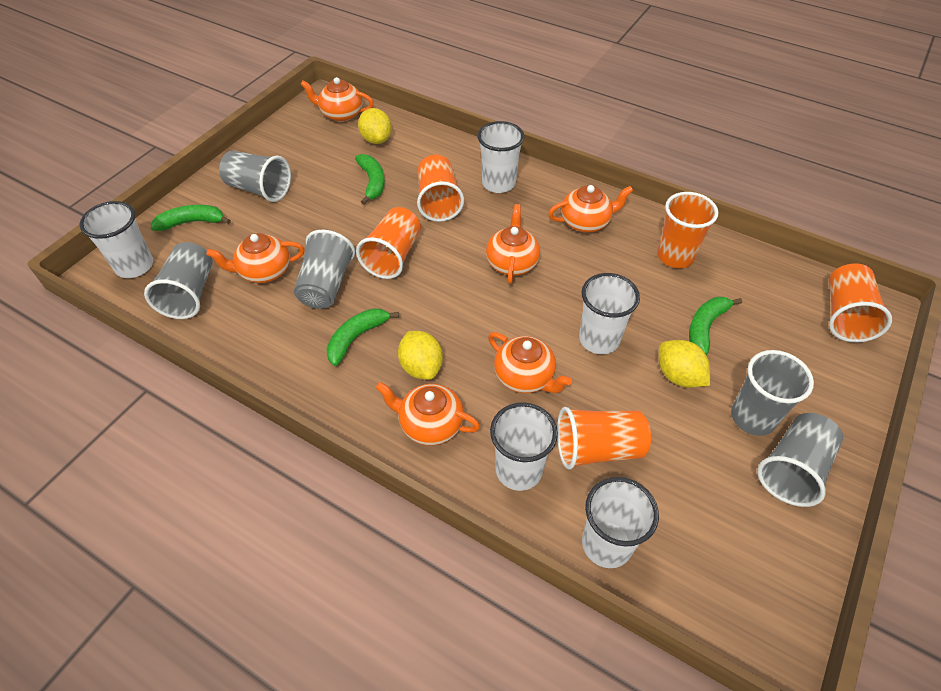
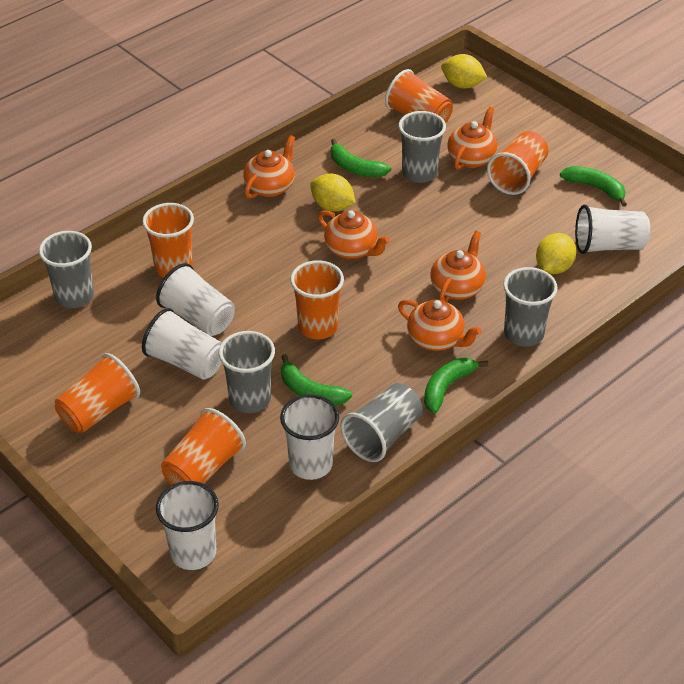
orange cup: [356,207,421,279] [417,155,464,222] [557,407,651,469] [657,192,719,268] [829,264,892,342] = 5 -> [55,353,140,434] [142,203,194,278] [161,408,246,485] [290,260,344,339] [385,69,453,123] [487,131,548,195] = 6
orange teapot: [206,233,305,283] [300,77,374,122] [376,382,480,445] [486,204,540,284] [488,332,572,393] [548,185,633,233] = 6 -> [243,135,295,199] [318,210,390,259] [398,299,482,351] [430,231,486,302] [447,107,498,170] = 5

